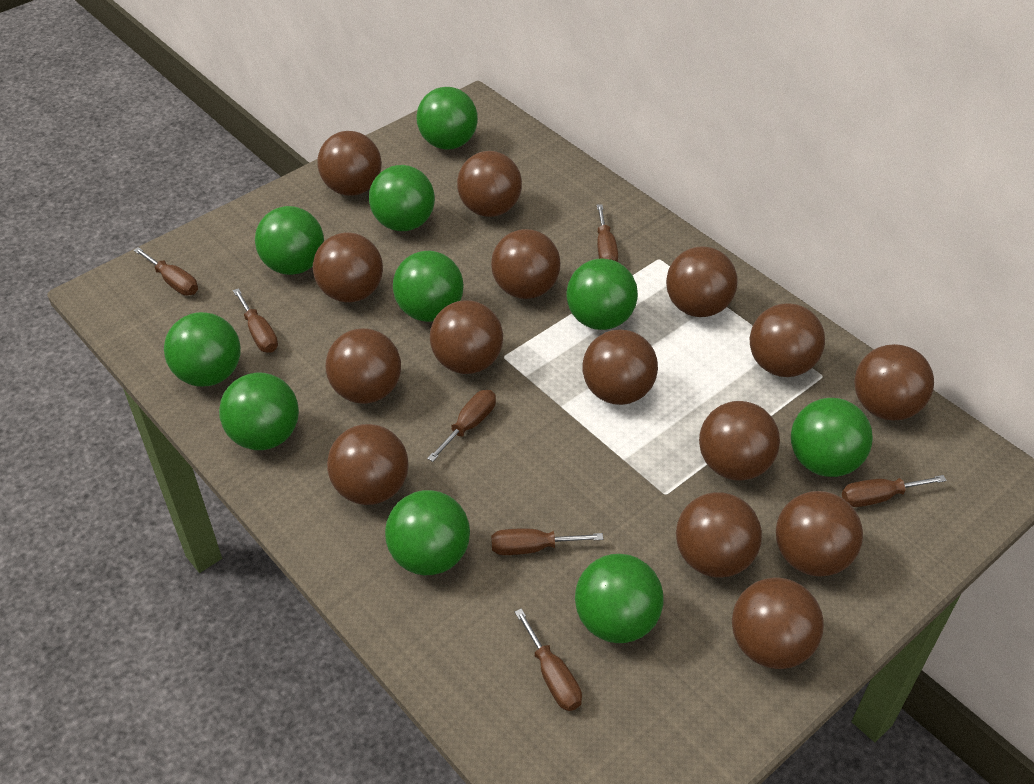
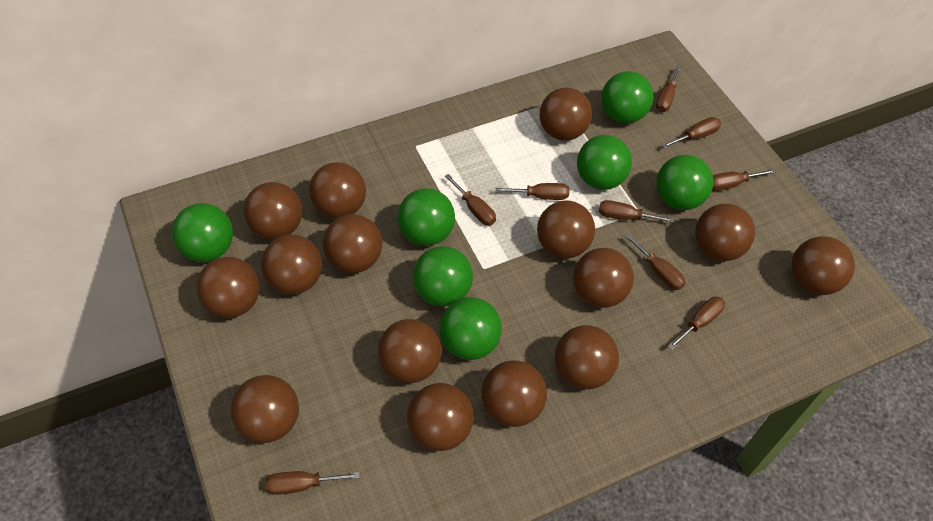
brown screwdriver: [134,247,198,295] [233,288,278,353] [427,390,496,462] [491,528,603,555] [515,608,582,711] [597,204,618,262] [842,475,947,507] = 7 -> [266,471,360,495] [445,174,496,225] [495,183,569,200] [599,200,674,223] [625,234,686,290] [656,65,681,112] [662,117,721,148] [668,296,725,350] [712,169,776,191] = 9
green ball: [164,312,241,386] [219,373,299,450] [255,206,324,275] [369,165,435,231] [385,490,470,575] [393,251,464,322] [416,87,478,150] [567,258,638,330] [575,554,664,643] [791,398,873,477] = 10 -> [172,203,233,262] [398,188,455,246] [413,246,473,306] [439,297,502,360] [577,135,632,190] [601,71,654,124] [656,155,713,210] = 7

